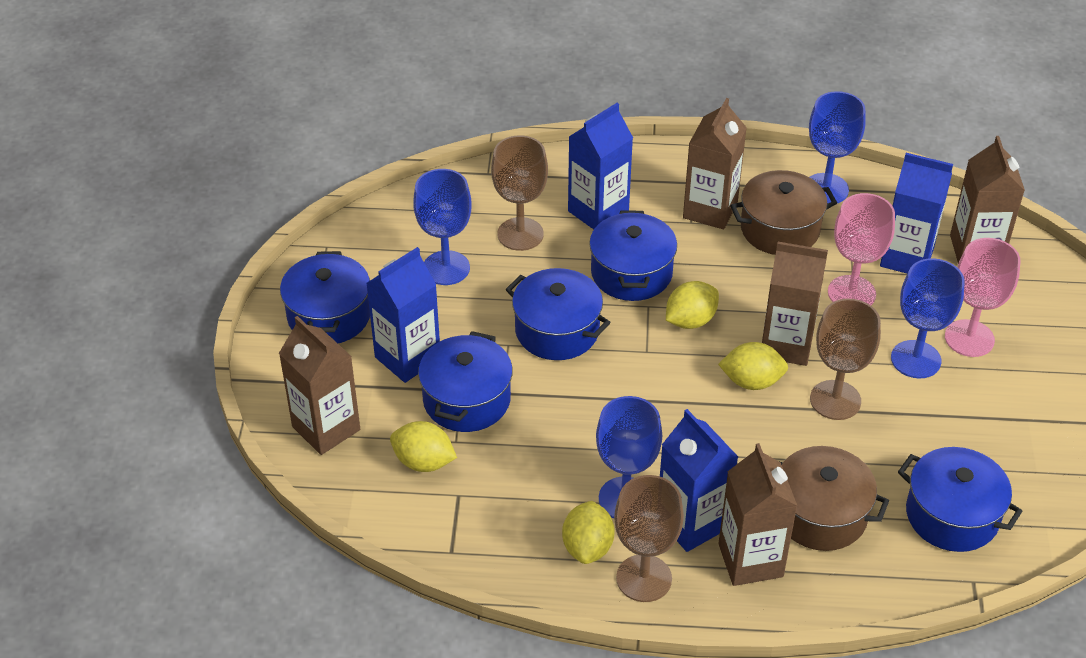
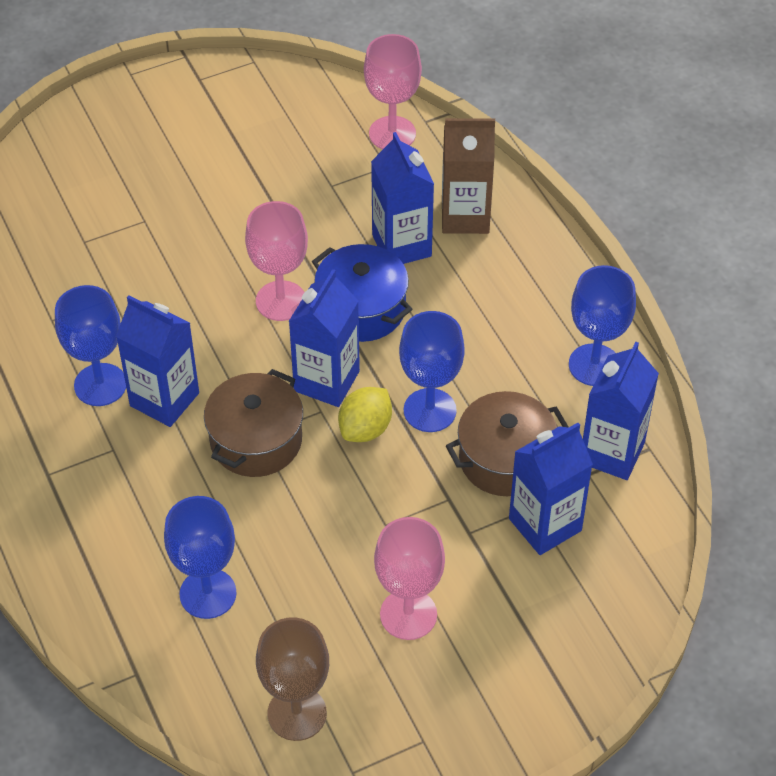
blue carton: [366,247,440,383] [568,103,633,229] [660,409,738,552] [880,153,953,274] = 4 -> [116,295,199,427] [288,269,360,407] [371,132,434,264] [509,423,593,555] [583,342,659,480] = 5
blue pot: [280,251,370,343] [418,331,513,432] [506,268,611,360] [589,211,677,301] [898,447,1022,552] = 5 -> [312,244,412,342] = 1
brown carton: [279,316,360,455] [683,98,747,229] [718,443,797,586] [762,242,828,366] [950,136,1025,264] = 5 -> [442,118,495,234] = 1
brown goblet: [491,135,548,251] [614,475,684,602] [810,298,881,420] = 3 -> [256,617,329,741] = 1
pink goblet: [828,193,895,305] [945,238,1021,357] = 2 -> [245,201,308,321] [364,34,422,150] [374,517,445,640] = 3
yellow lemon: [390,421,457,472] [562,501,614,564] [666,281,719,329] [718,342,788,390] = 4 -> [338,387,392,442] = 1

